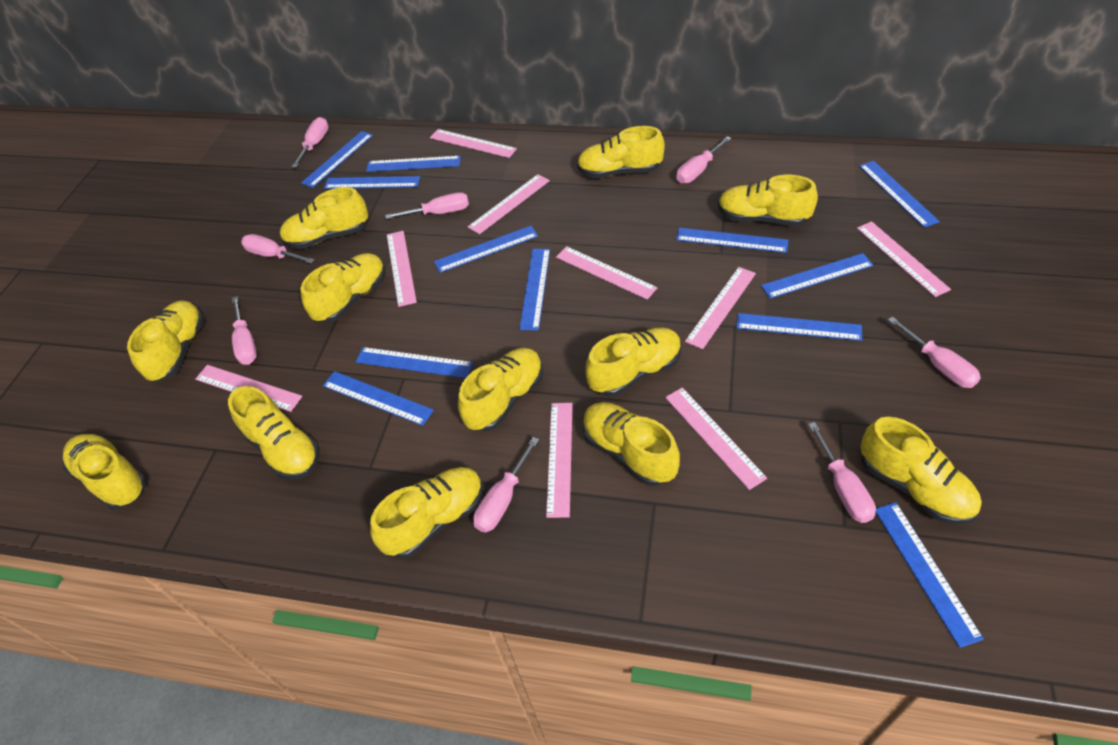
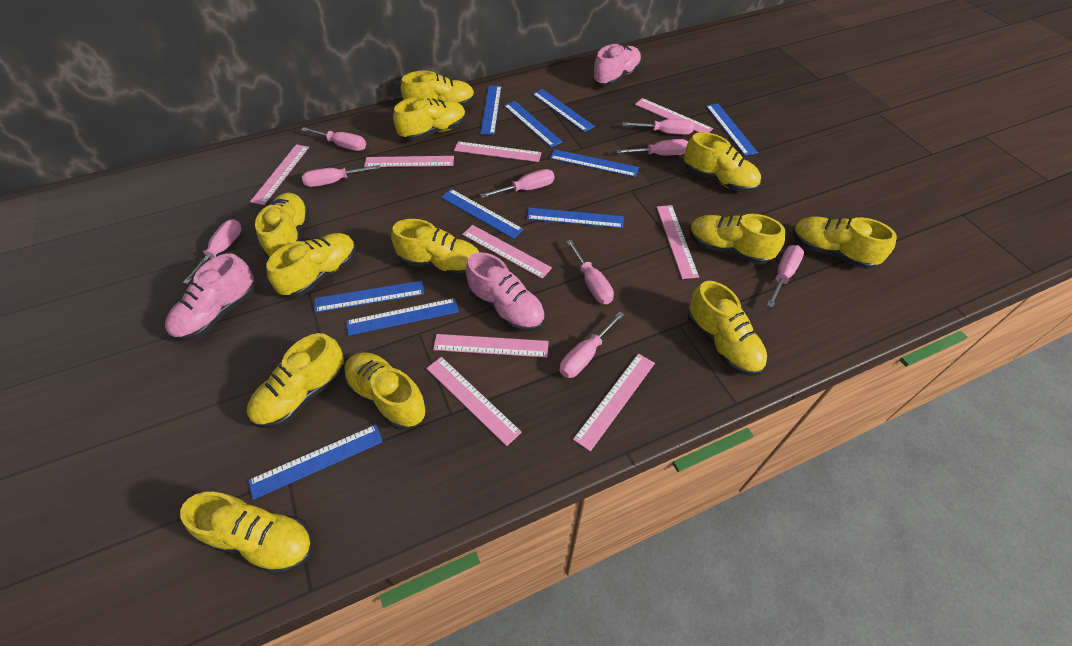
blue ruler: [301,131,373,188] [323,371,434,426] [324,176,420,189] [356,347,473,378] [366,156,461,172] [434,226,538,273] [519,249,550,330] [676,228,789,253] [736,313,862,341] [761,253,874,299] [859,161,940,228] [876,502,984,648] = 12 -> [248,425,383,500] [315,281,424,313] [346,298,459,336] [441,189,524,239] [480,86,502,135] [504,101,563,147] [527,208,624,228] [532,89,595,132] [550,149,639,177] [706,103,758,156] = 10
pink screwdriver: [232,296,257,365] [241,234,315,264] [292,117,329,168] [385,192,469,219] [473,437,539,532] [677,136,732,184] [808,422,876,523] [888,316,981,388] = 8 -> [183,219,242,284] [302,127,366,151] [302,165,380,187] [481,169,554,198] [560,311,624,378] [566,240,614,304] [617,139,688,156] [623,119,694,135] [767,245,804,308] = 9
pink shoe: none = 0 -> [165,253,255,341] [466,252,545,332] [593,44,642,86] = 3

